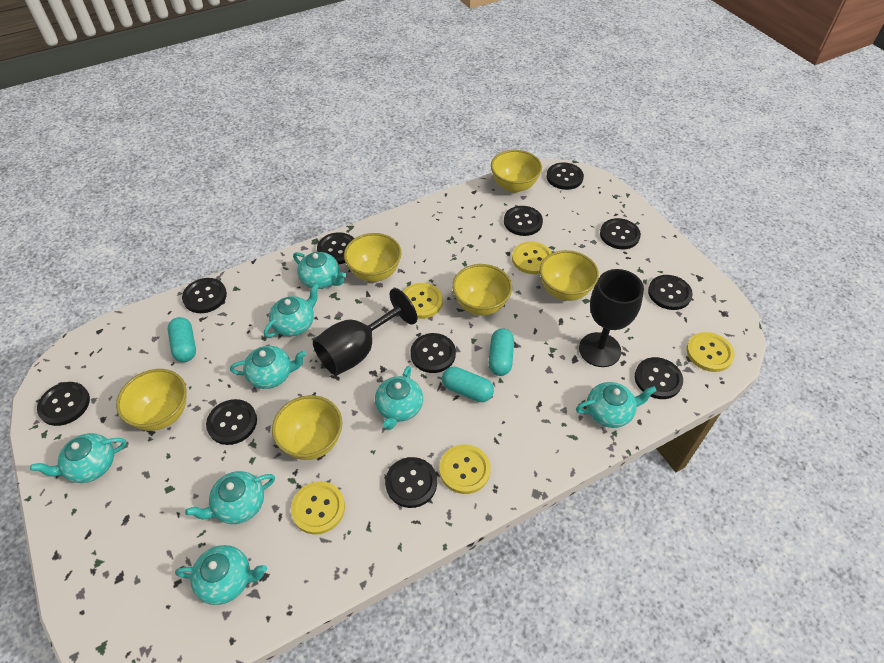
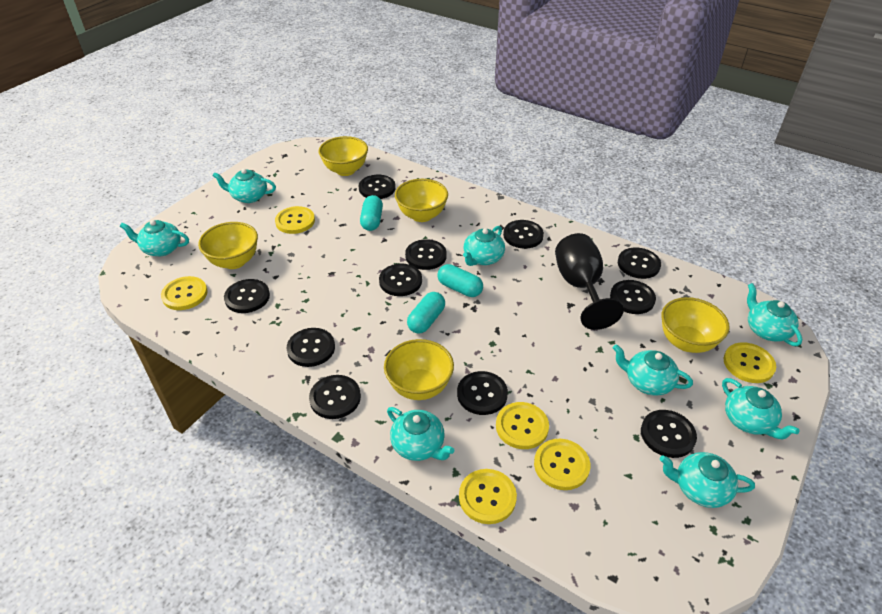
black goblet: [313,288,417,376] [579,269,644,367] = 2 -> [555,233,624,330] = 1
yellow bowl: [116,369,187,431] [272,395,342,460] [344,233,402,282] [452,264,512,316] [491,150,542,193] [540,250,599,301] = 6 -> [198,222,258,269] [319,136,368,176] [384,339,454,400] [395,179,448,222] [661,297,730,353] = 5
yellow button: [291,481,345,535] [403,283,443,319] [439,444,491,494] [512,241,552,274] [686,332,735,372] = 5 -> [161,276,208,310] [275,206,315,234] [459,469,517,524] [496,402,549,449] [534,439,590,490] [724,342,776,383] = 6

